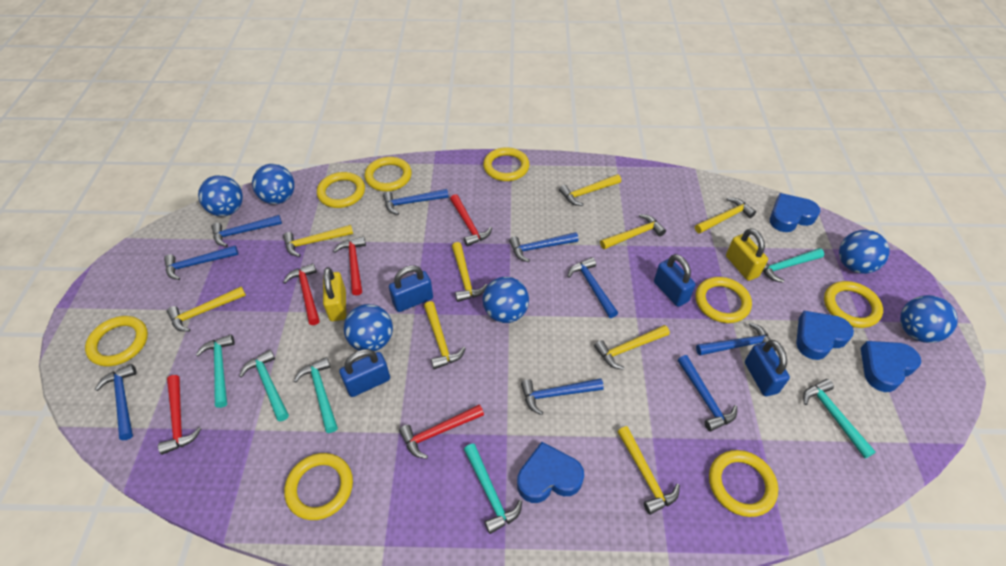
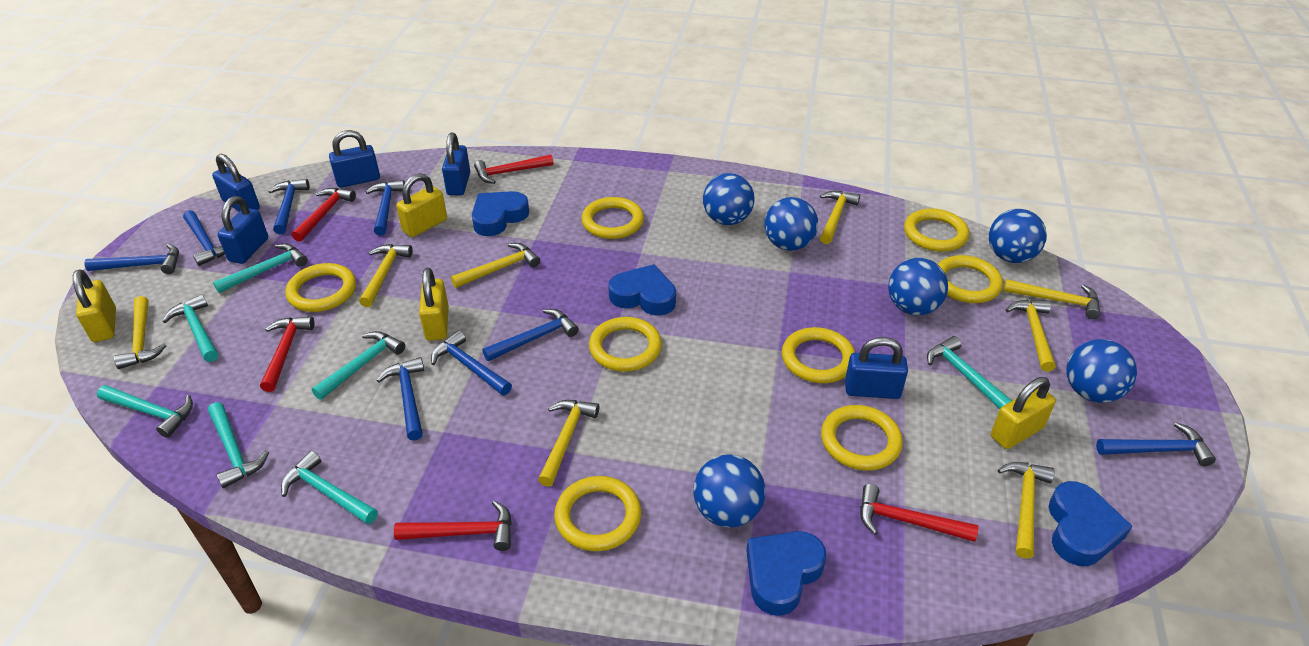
blue hammer: [95,364,137,440] [164,246,238,280] [212,215,282,247] [383,189,449,215] [509,232,579,262] [521,378,604,415] [567,257,618,318] [678,355,737,432] [696,322,776,356] = 9 -> [84,244,179,274] [183,210,225,266] [268,179,309,234] [366,180,405,236] [376,357,424,441] [431,330,512,396] [482,309,579,361] [1096,422,1216,466] = 8
blue padlock: [339,349,390,397] [389,265,433,312] [654,254,696,307] [745,340,790,396] = 4 -> [212,154,260,211] [217,196,268,264] [329,130,380,188] [442,133,470,195] [845,337,908,399] = 5
turquoise hammer: [196,334,235,408] [239,349,289,421] [294,357,338,433] [464,444,522,534] [763,248,824,283] [803,379,876,458] = 6 -> [97,385,193,438] [162,294,218,362] [208,402,269,488] [213,243,308,293] [281,451,378,524] [312,331,405,400] [927,336,1012,409] = 7
yellow hammer: [167,286,246,332] [283,225,353,257] [424,301,466,370] [452,242,488,302] [559,174,621,206] [594,325,670,370] [600,214,666,249] [617,426,680,515] [695,198,756,234] = 9 -> [114,296,166,369] [359,244,413,307] [451,243,540,288] [538,400,599,487] [820,191,860,244] [998,462,1054,559] [1003,279,1100,319] [1006,300,1056,372] = 8
yellow padlock: [323,267,346,321] [726,228,768,281] = 2 -> [73,269,116,342] [396,173,447,237] [419,268,449,341] [991,377,1056,449] = 4

